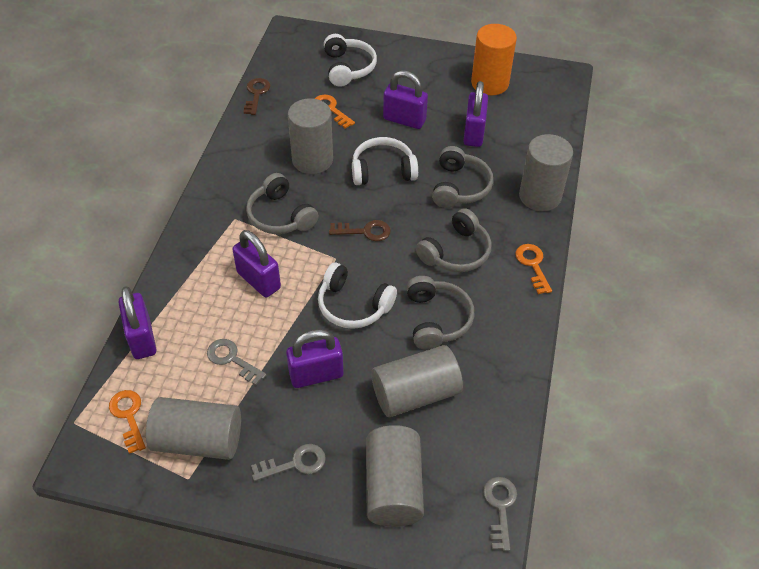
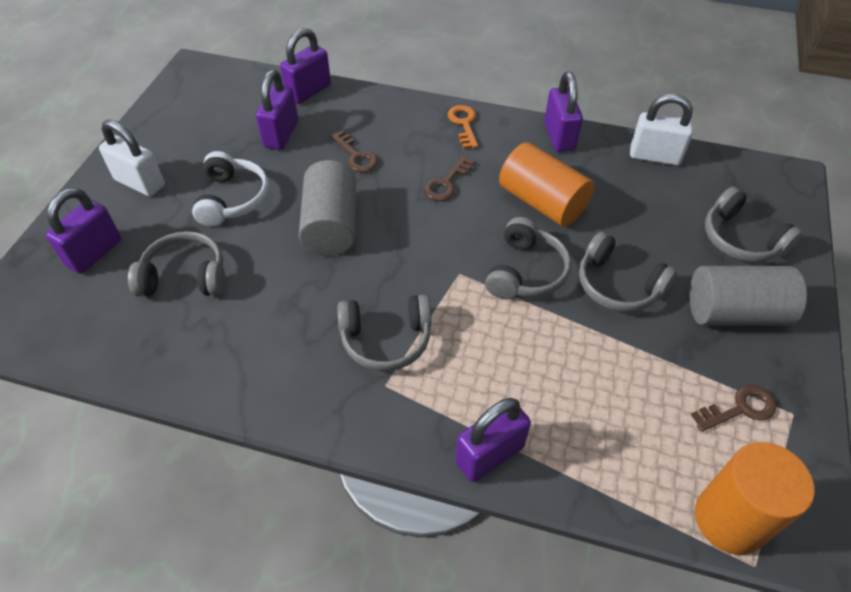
brown key: [244,78,270,115] [329,220,391,241] = 2 -> [330,130,378,172] [424,156,475,201] [691,385,776,432] = 3
grey cylinder: [146,397,241,460] [288,98,333,174] [366,425,424,527] [371,345,463,417] [519,134,573,211] = 5 -> [299,160,356,256] [689,266,807,326] = 2
grey headphones: [246,173,319,234] [407,276,474,350] [416,208,491,272] [432,146,493,208] = 4 -> [128,231,225,296] [337,295,431,371] [485,217,571,299] [579,231,677,312] [705,186,803,262] = 5
grey key: [207,339,266,385] [251,444,326,481] [483,477,517,551] = 3 -> none = 0
orange cylinder: [471,24,517,95] = 1 -> [499,142,594,227] [695,442,815,555] = 2
orange key: [109,390,146,454] [315,94,355,129] [515,244,552,294] = 3 -> [448,105,478,149] = 1
white headphones: [318,262,397,329] [324,34,377,87] [352,137,418,185] = 3 -> [192,151,269,226] = 1
white padlock: none = 0 -> [99,120,165,196] [630,94,693,165] = 2

